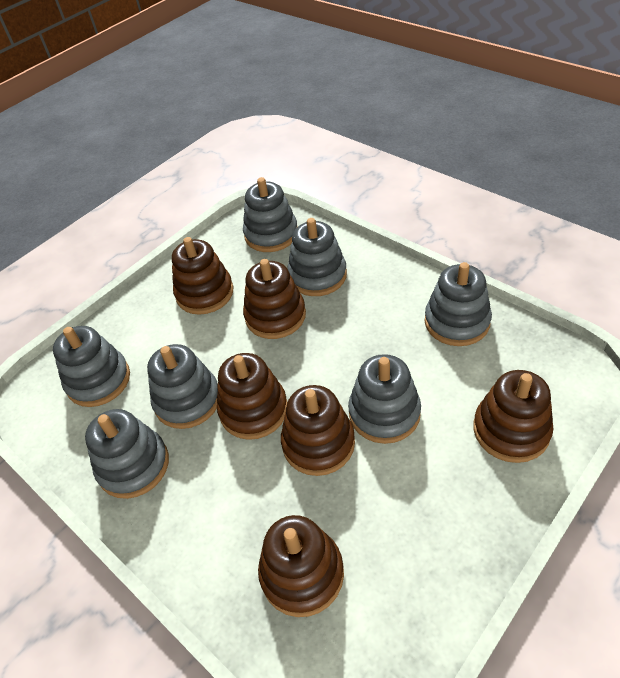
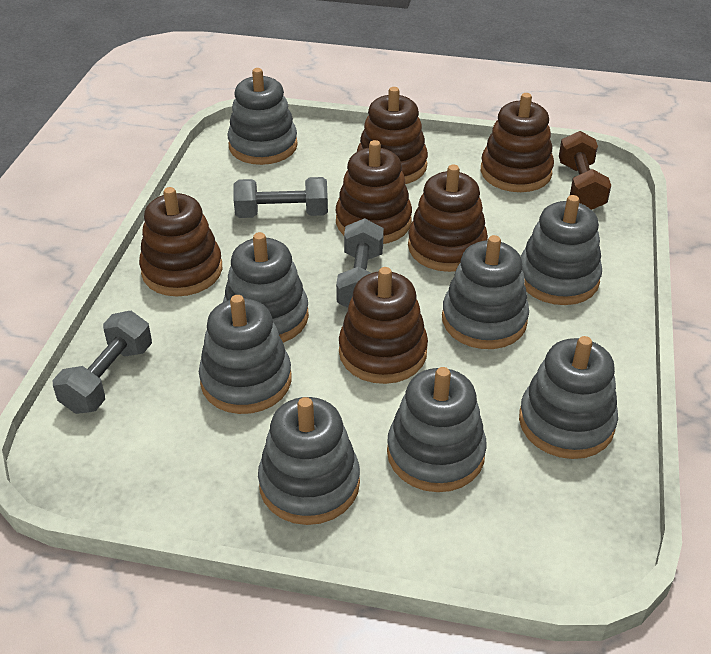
brown dumbbell: none = 0 -> [559,131,611,210] = 1
grey dumbbell: none = 0 -> [53,311,152,414] [233,177,328,218] [336,218,384,308] = 3
grey stacking toy: [53,326,130,407] [85,409,169,499] [147,344,218,429] [243,177,298,252] [288,218,347,296] [348,354,421,444] [425,262,492,346] = 7 -> [199,295,291,414] [223,232,309,343] [227,68,298,165] [258,397,360,525] [387,367,487,492] [442,235,529,349] [519,336,618,459] [520,195,602,305] = 8

